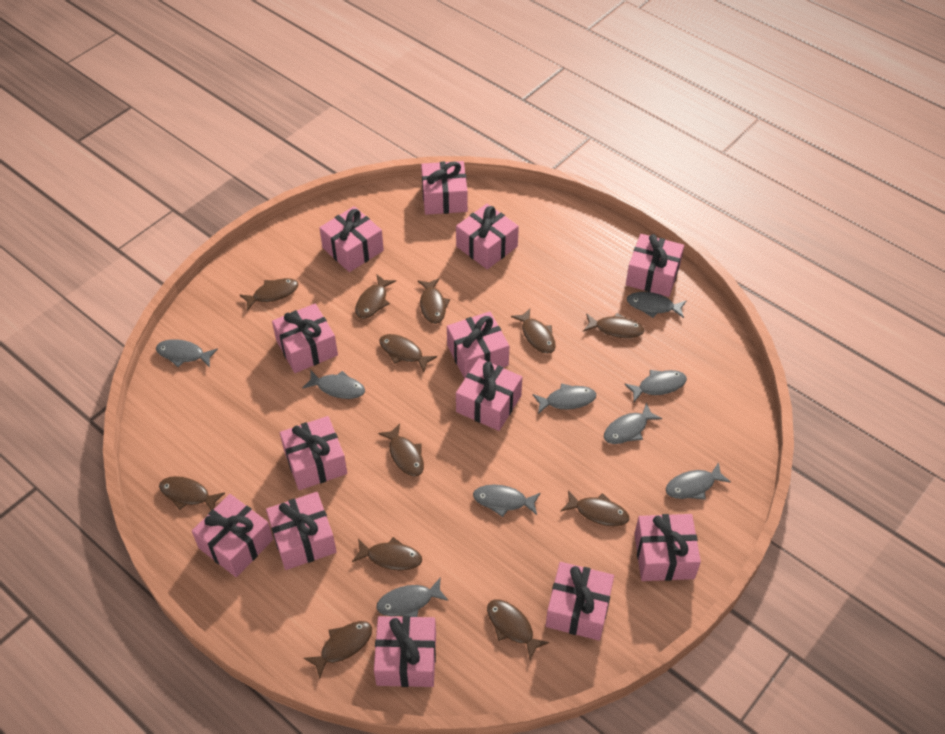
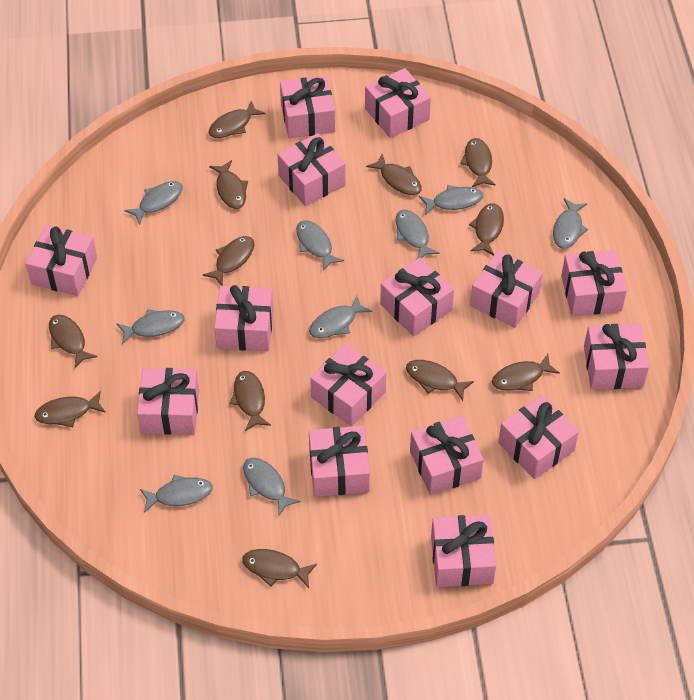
pink gift: [192,494,273,577] [266,492,337,570] [272,303,338,373] [280,416,347,490] [319,206,384,272] [374,616,436,687] [421,161,468,215] [447,312,509,379] [456,204,519,269] [456,358,522,431] [546,562,614,641] [626,234,684,297] [634,514,701,581] = 13 -> [26,225,97,296] [137,368,199,435] [214,285,273,351] [278,133,345,206] [280,76,335,139] [309,426,370,497] [310,344,386,426] [365,68,431,138] [380,258,454,336] [410,415,484,495] [431,515,496,587] [470,251,543,328] [498,395,579,479] [561,250,627,316] [584,324,649,390] = 15

